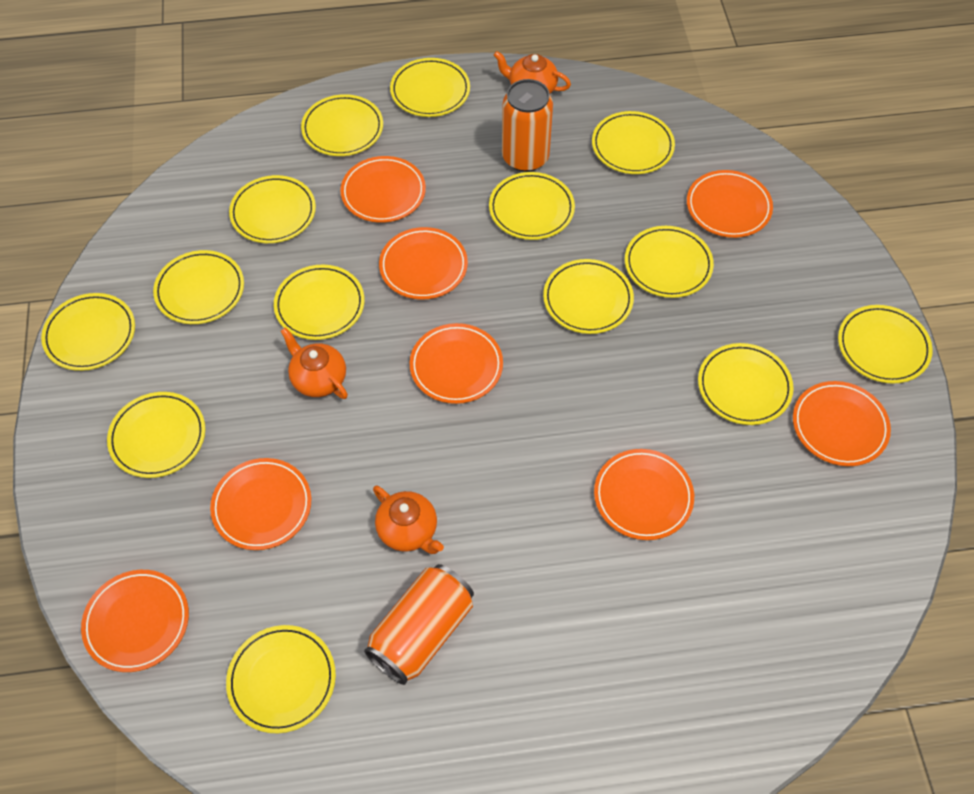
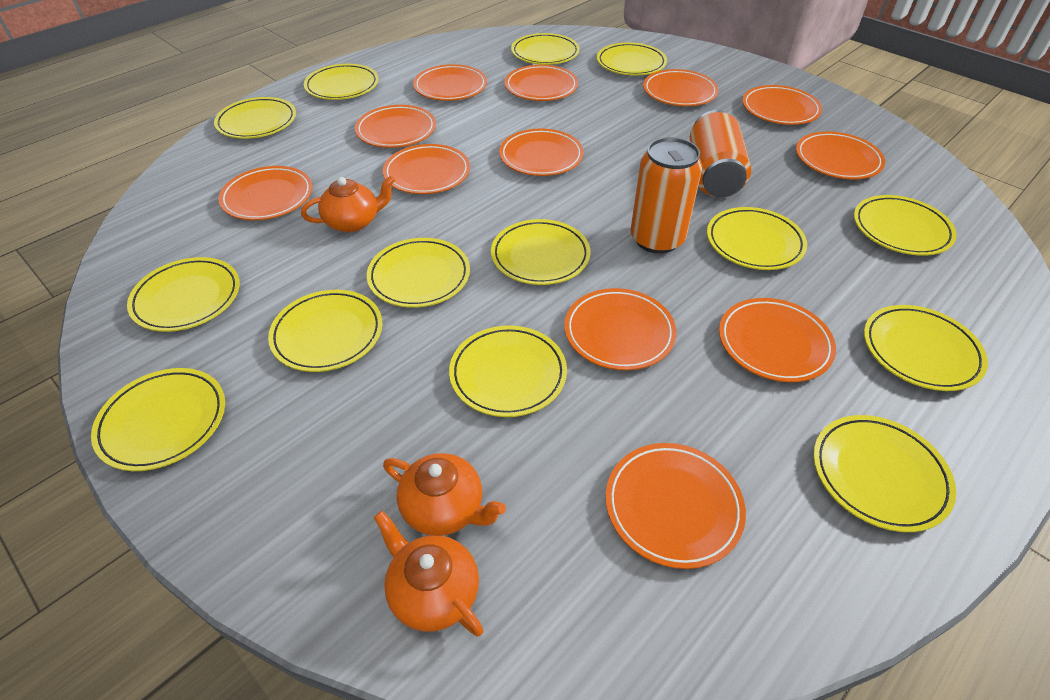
orange plate: [81,570,189,672] [210,458,311,550] [340,156,426,223] [379,227,468,300] [410,323,503,404] [594,449,694,540] [687,170,773,238] [793,381,891,466] = 8 -> [218,166,312,220] [355,105,436,148] [383,144,470,194] [413,64,487,101] [499,128,584,176] [505,65,578,101] [565,288,677,370] [606,443,746,569] [643,69,719,106] [719,298,836,382] [742,85,822,125] [796,131,885,179] = 12

